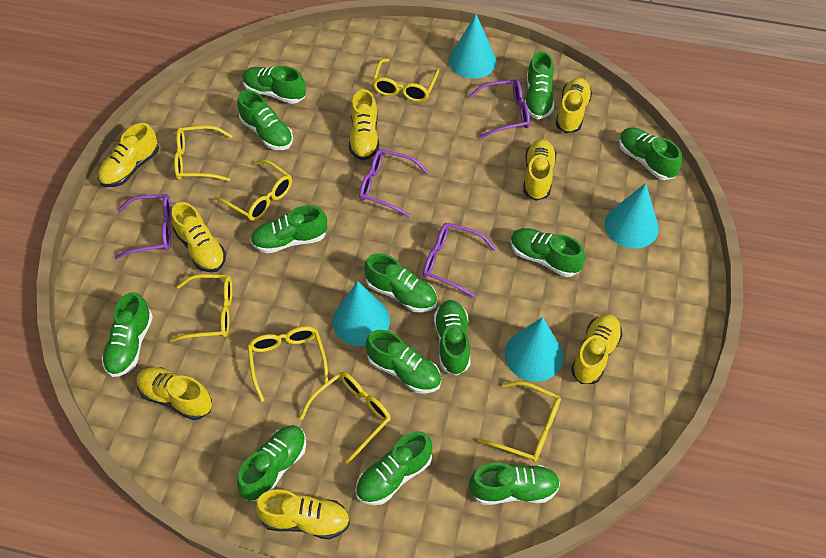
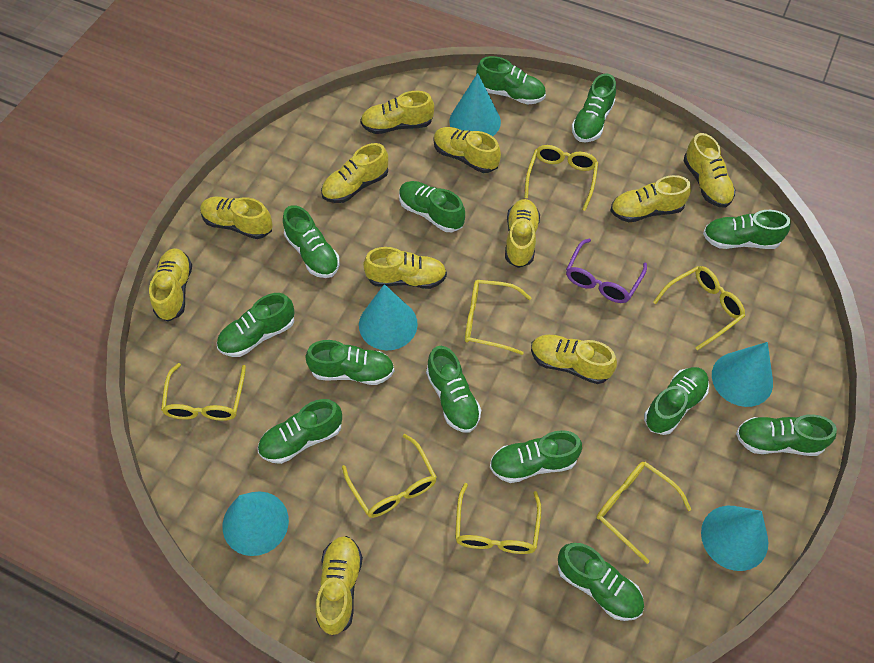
purple glasses: [115,194,172,259] [359,149,428,217] [423,223,496,298] [468,79,530,139] = 4 -> [566,239,647,303] = 1
turquoise cone: [333,281,390,346] [449,14,497,79] [505,317,563,382] [604,183,659,248] = 4 -> [223,491,289,556] [359,284,418,350] [449,73,501,136] [701,506,768,571] [712,342,773,407] = 5
yellow shoe: [98,123,159,187] [137,367,212,420] [171,202,226,273] [255,490,350,539] [349,89,379,160] [523,139,557,201] [556,78,592,133] [571,314,622,384] = 8 -> [149,248,192,321] [200,197,273,239] [315,536,363,636] [321,143,388,203] [360,91,434,134] [363,247,447,289] [434,127,501,173] [505,199,540,268] [531,335,617,384] [610,175,691,222] [684,133,735,208] = 11

